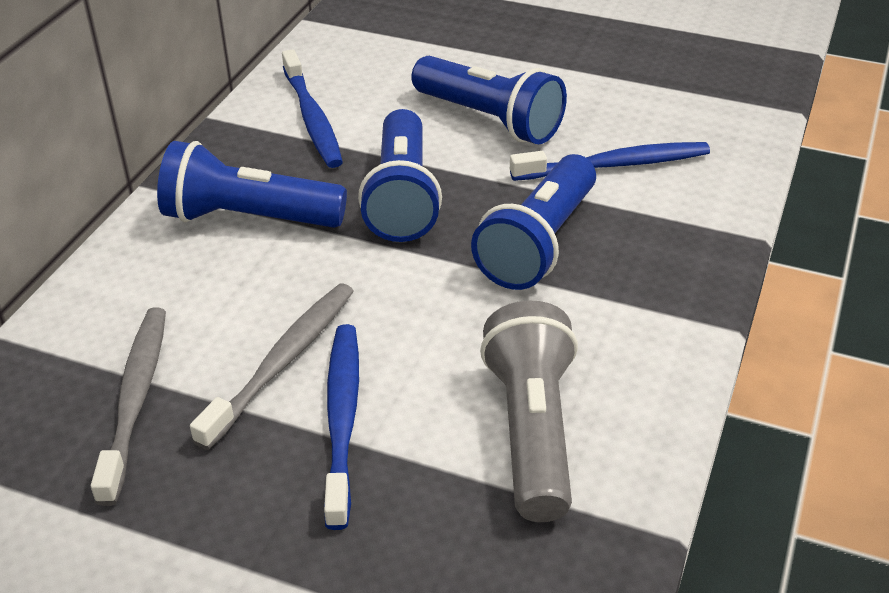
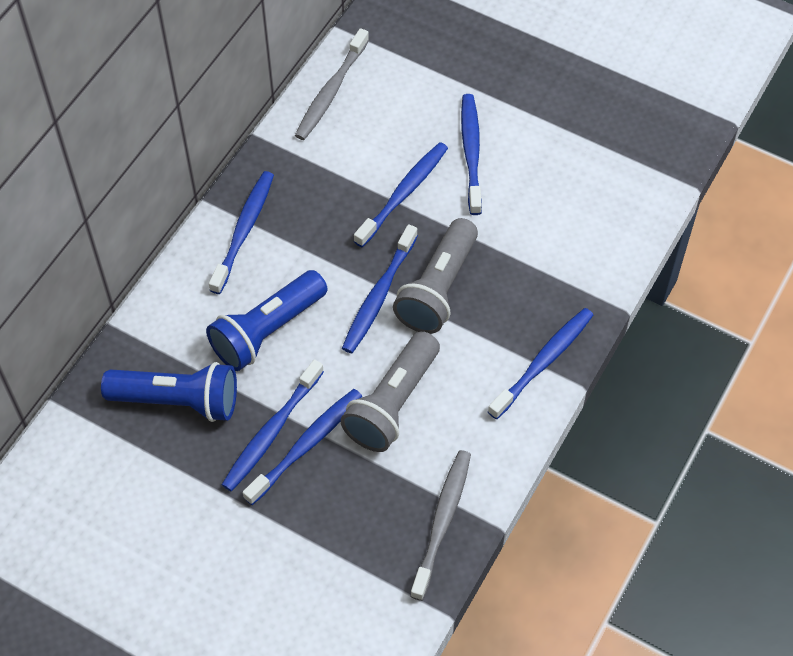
blue flashlight: [157,141,347,228] [358,109,442,242] [411,56,567,144] [471,154,596,290] = 4 -> [101,362,237,422] [206,270,328,371] = 2
blue toothbrush: [282,49,343,168] [324,324,359,530] [510,142,710,181] = 3 -> [209,171,274,294] [222,359,324,491] [243,389,362,505] [342,224,418,353] [354,142,448,247] [461,94,482,215] [488,308,593,419] = 7
grey flashlight: [480,300,578,522] = 1 -> [340,331,440,452] [393,218,478,334] = 2

